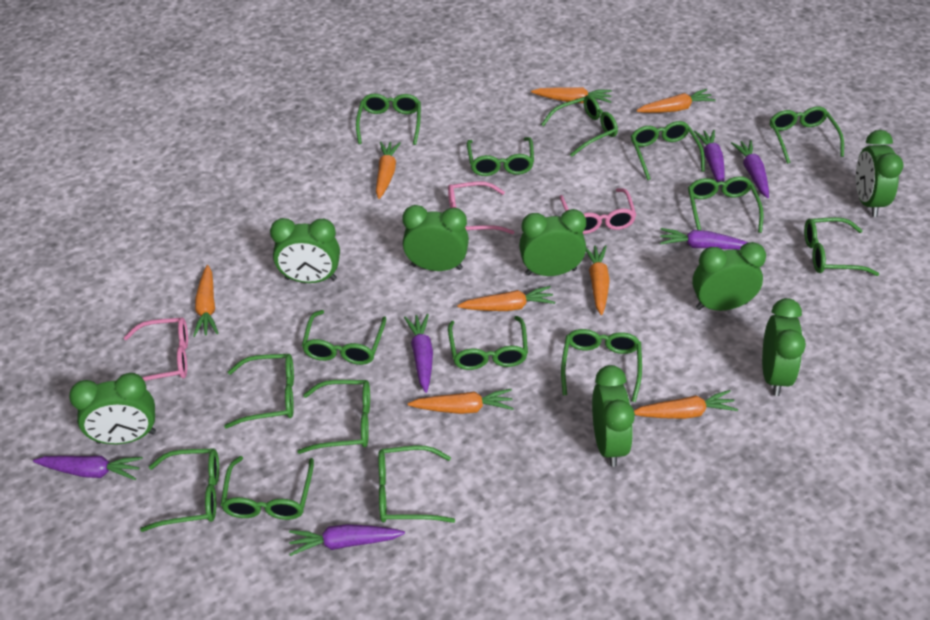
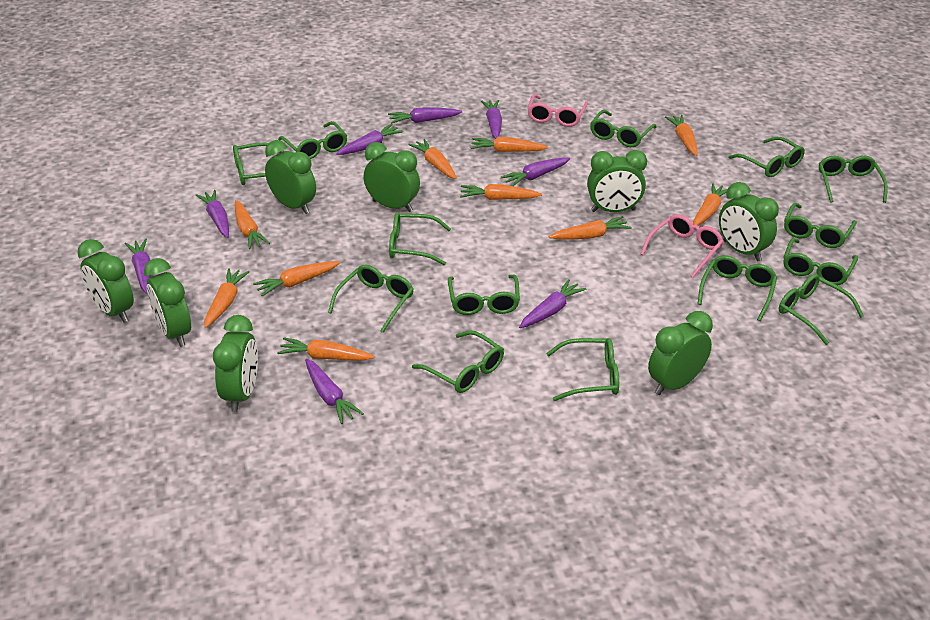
green glasses: [140,448,219,532] [221,456,314,520] [224,354,294,429] [297,380,370,454] [302,310,386,365] [356,94,421,145] [378,445,455,523] [448,316,528,370] [467,137,534,176] [541,95,618,157] [561,329,642,402] [631,121,705,180] [688,176,764,233] [770,106,844,164] [804,217,879,276] = 15 -> [233,143,283,185] [278,121,347,159] [328,265,414,333] [389,212,451,265] [412,330,504,393] [448,275,520,315] [546,338,619,401] [590,110,657,147] [698,255,777,321] [728,137,805,177] [779,274,864,345] [783,238,858,286] [784,203,857,248] [819,155,888,203] = 14
orange carrot: [193,265,218,337] [376,141,401,199] [408,389,514,414] [457,286,555,311] [531,87,612,103] [586,245,610,315] [634,390,738,419] [636,89,716,113] = 8 -> [204,268,250,328] [235,200,270,249] [253,261,340,297] [277,338,375,361] [408,139,457,179] [460,184,542,200] [471,137,548,152] [548,216,631,239] [665,115,698,156] [693,183,727,226] = 10
pink glasses: [123,317,188,381] [448,182,515,234] [560,188,636,234] = 3 -> [527,94,588,127] [641,214,724,278] = 2
purple carrot: [33,456,143,480] [289,524,405,556] [404,314,433,393] [660,228,748,249] [694,130,725,186] [731,140,769,198] = 6 -> [125,239,151,294] [196,190,229,238] [305,359,364,424] [336,124,403,155] [388,107,462,124] [481,100,502,139] [501,157,570,186] [519,279,587,328] = 8

